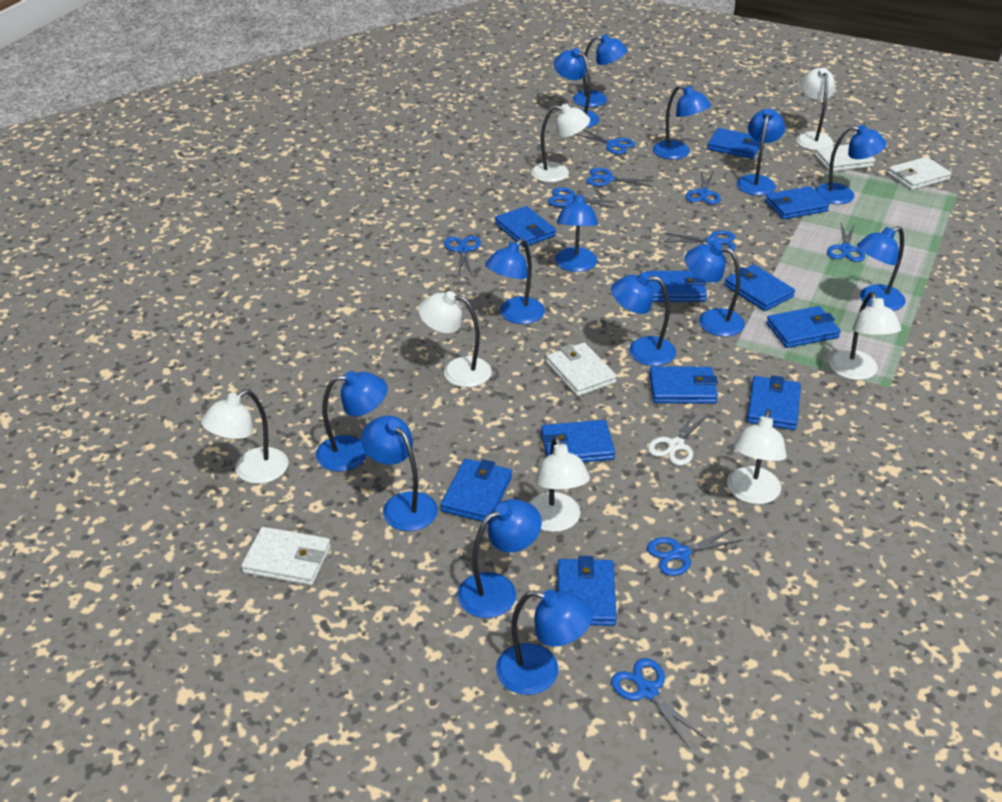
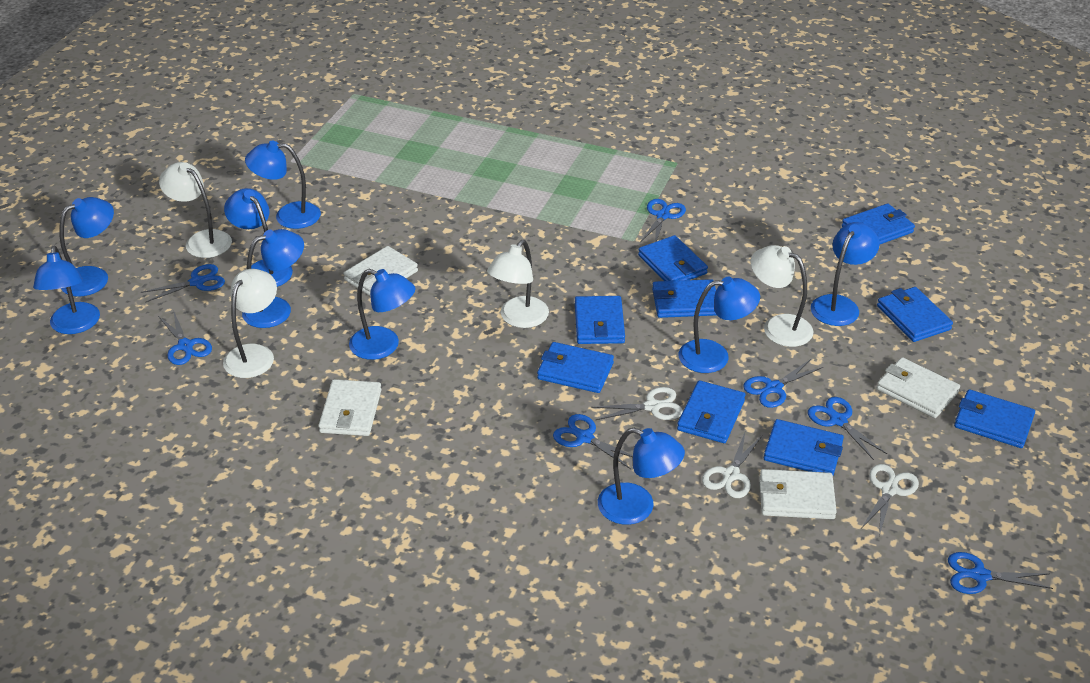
blue lamp: [316,371,388,471] [361,416,438,531] [457,499,542,618] [485,239,545,324] [496,589,593,695] [554,48,600,128] [555,190,598,272] [573,34,627,107] [611,272,676,366] [653,85,711,160] [685,243,745,337] [737,109,785,196] [815,125,887,204] [857,226,906,311] = 14 -> [33,246,100,334] [59,197,114,297] [224,188,293,287] [242,229,304,328] [245,141,321,229] [349,269,415,360] [598,428,685,525] [679,277,760,373] [811,222,880,326] = 9
blue scissors: [444,236,481,276] [548,187,616,208] [574,129,635,154] [586,168,654,187] [611,658,706,748] [647,528,743,576] [664,231,736,251] [686,171,721,205] [827,223,865,262] = 9 -> [141,264,225,303] [158,310,212,365] [553,414,633,469] [641,199,686,242] [743,359,823,408] [808,397,887,460] [948,552,1053,594] = 7
blue wallet: [441,459,512,521] [495,206,556,247] [541,420,615,462] [557,556,617,626] [645,271,707,302] [649,366,718,404] [707,128,761,159] [724,264,795,311] [747,375,801,430] [765,186,830,219] [766,306,841,348] = 11 -> [537,342,614,393] [575,296,625,344] [638,235,708,281] [652,279,716,318] [677,380,746,443] [764,419,844,475] [842,204,915,244] [877,287,953,342] [954,389,1035,448] = 9
white lamp: [201,390,288,484] [418,291,492,387] [529,436,590,532] [531,104,590,182] [727,409,787,504] [796,68,835,150] [829,292,901,380] = 7 -> [159,162,232,258] [223,269,277,378] [487,240,549,328] [751,245,814,347] = 4
white scissors: [648,409,710,466] = 1 -> [591,387,683,420] [702,433,762,498] [861,464,919,536] = 3

